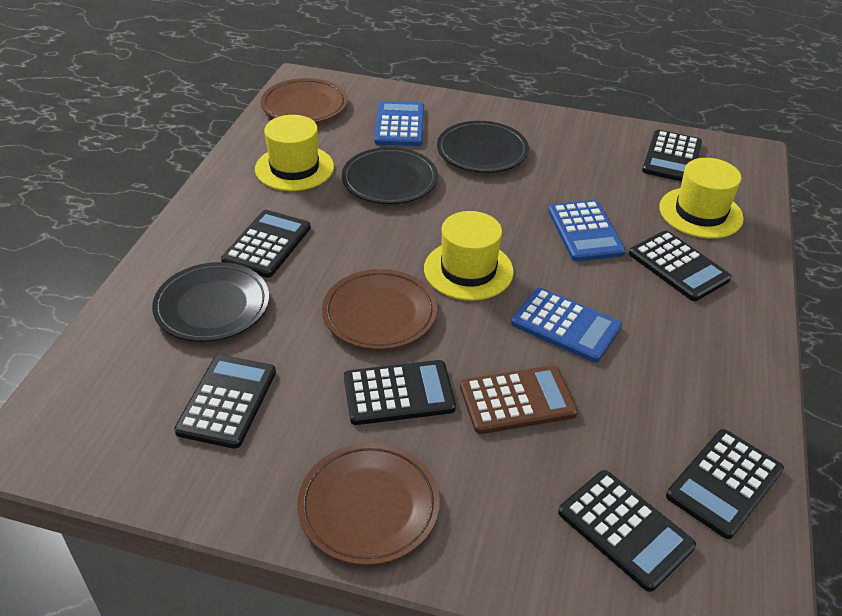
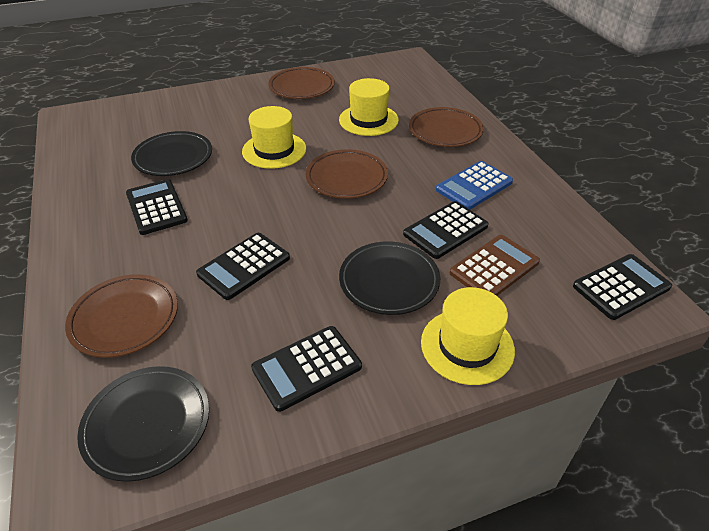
black calculator: [174,355,276,449] [221,210,311,278] [344,360,456,425] [558,470,696,592] [629,231,732,301] [642,130,702,181] [666,429,784,539] = 7 -> [126,179,188,235] [196,233,290,300] [251,326,362,412] [403,201,489,259] [573,254,672,320] = 5
blue calculator: [374,101,424,146] [511,288,622,362] [548,200,626,262] = 3 -> [436,161,513,210] = 1
brown plate: [261,78,348,123] [297,443,440,565] [322,269,437,350] = 3 -> [65,274,178,358] [268,67,335,99] [306,149,388,199] [409,107,484,147] = 4

